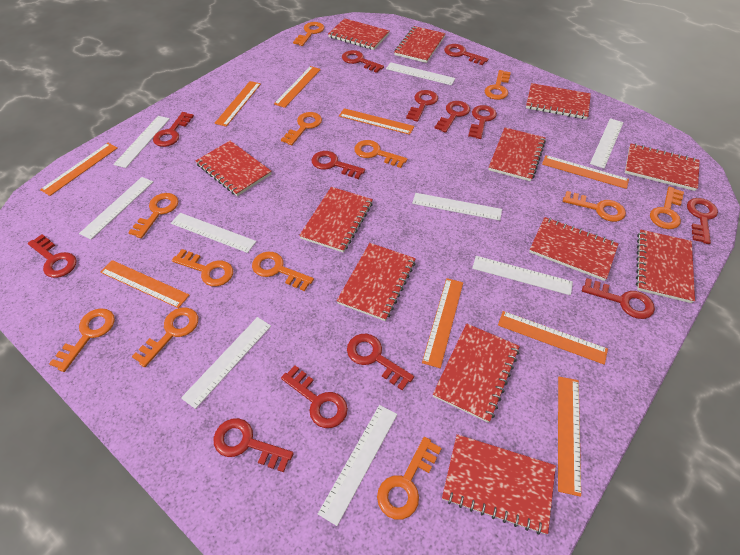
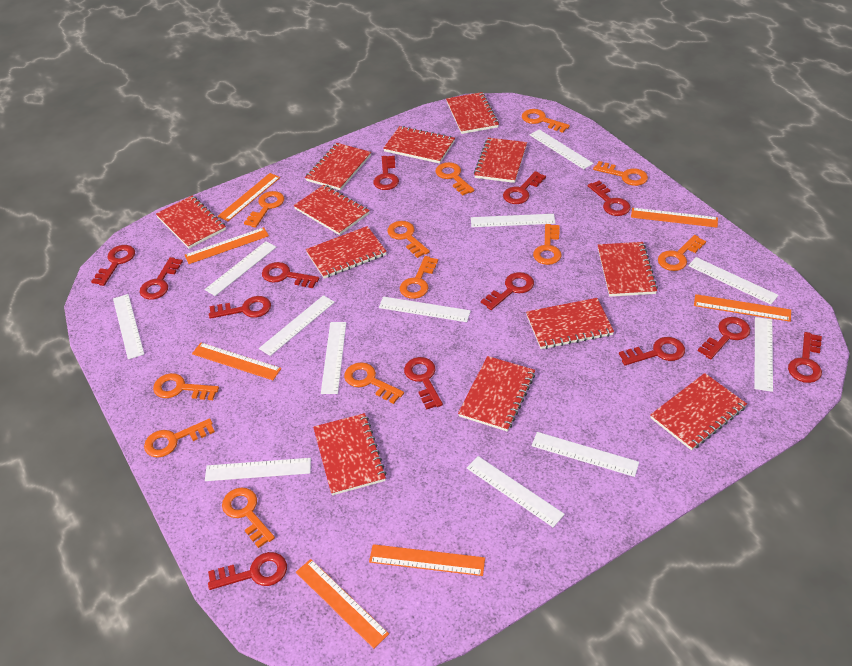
orange ruler: [40,143,117,196] [100,260,189,308] [215,81,261,127] [274,66,321,108] [339,108,414,135] [422,278,463,368] [498,311,608,365] [542,155,629,189] [558,377,581,497] = 9 -> [185,227,269,264] [192,343,281,380] [218,173,280,221] [296,559,389,649] [369,544,485,576] [631,208,718,228] [694,294,791,322] = 7
white ruler: [79,177,153,239] [113,116,170,168] [171,213,256,253] [181,317,271,409] [318,405,397,526] [386,62,455,85] [412,193,502,221] [472,256,573,295] [590,118,624,168] = 9 -> [113,294,144,359] [205,241,276,296] [205,458,311,481] [259,295,335,356] [321,322,346,394] [379,296,471,322] [467,456,565,527] [471,214,555,227] [530,129,594,169] [531,432,639,477] [688,257,779,305] [754,317,773,392] = 12

